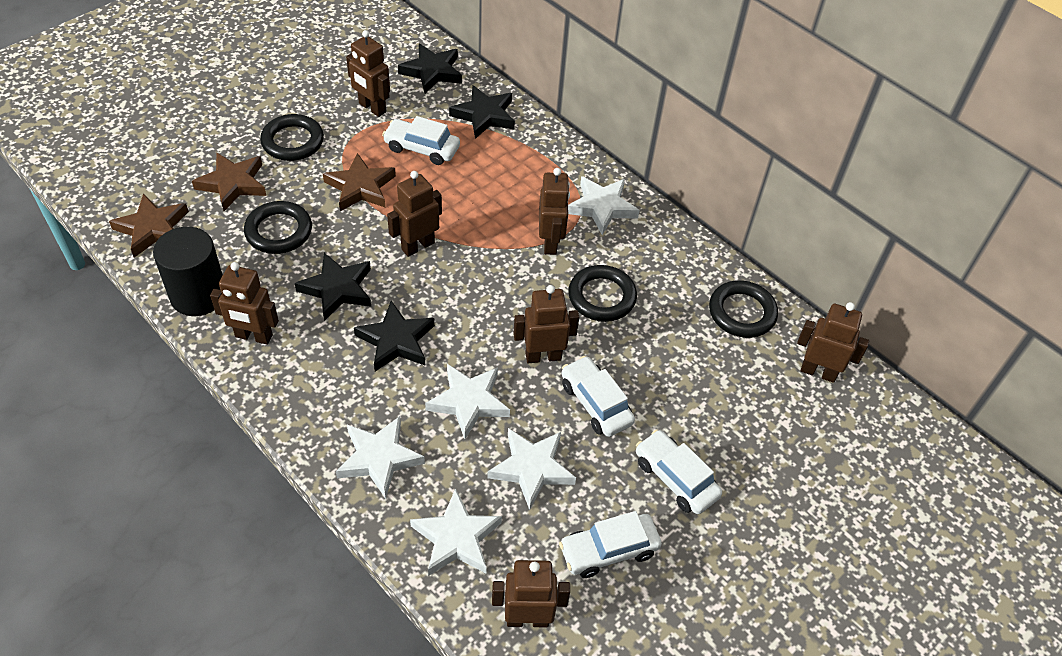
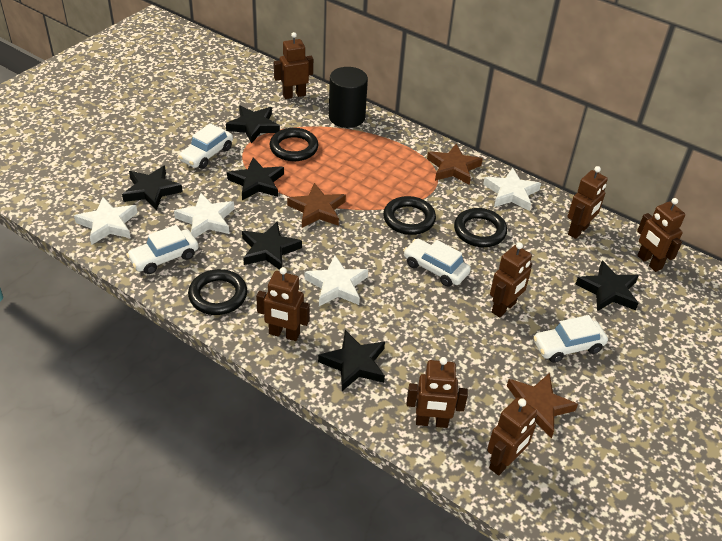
black star: [295,253,371,321] [354,301,435,372] [398,43,462,93] [449,85,515,139] = 4 -> [122,166,183,211] [226,106,280,144] [227,157,284,200] [242,222,302,270] [318,330,385,391] [576,260,639,311] = 6
white star: [336,416,425,499] [410,488,502,576] [425,364,510,439] [488,428,576,510] [568,176,640,235] = 5 -> [74,197,138,245] [174,193,234,238] [304,255,368,306] [483,168,541,211] = 4

